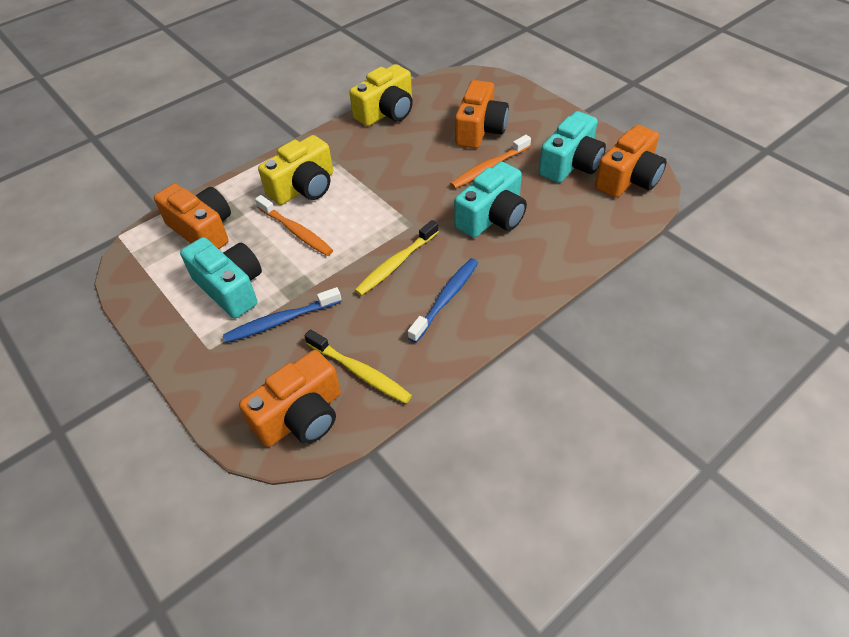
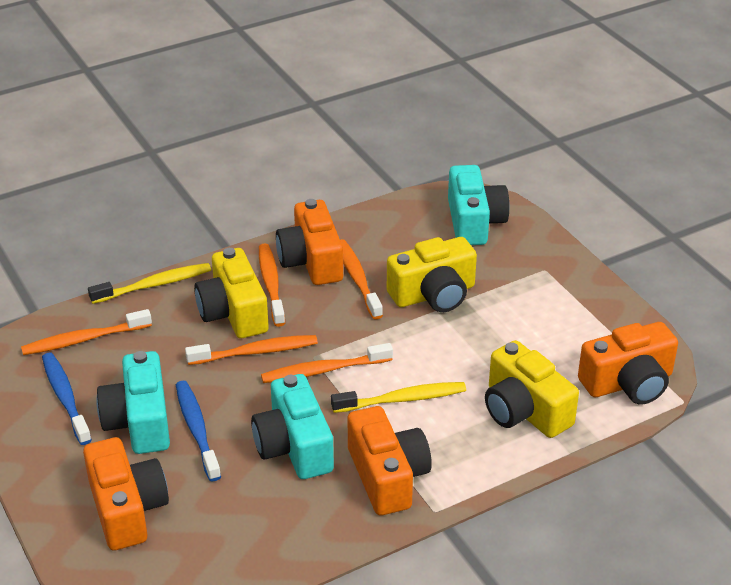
orange toothbrush: [255,195,333,256] [450,135,531,189] = 2 -> [21,309,152,355] [185,335,318,365] [259,244,285,327] [261,343,393,383] [340,239,383,320] = 5
yellow camera: [258,135,333,205] [349,64,413,126] = 2 -> [194,248,269,338] [387,237,477,312] [485,340,579,438] = 3

